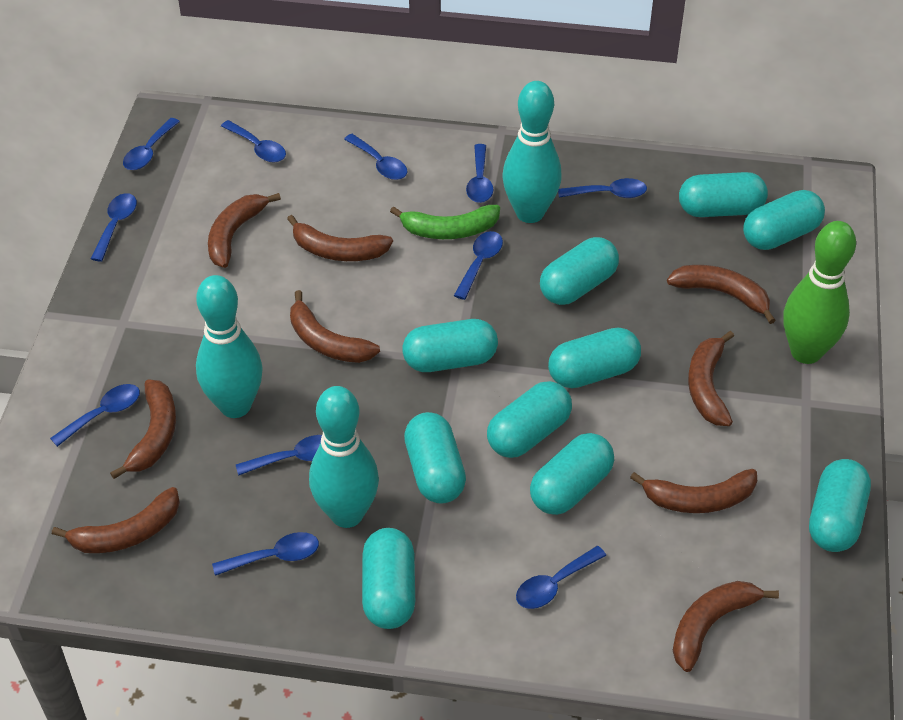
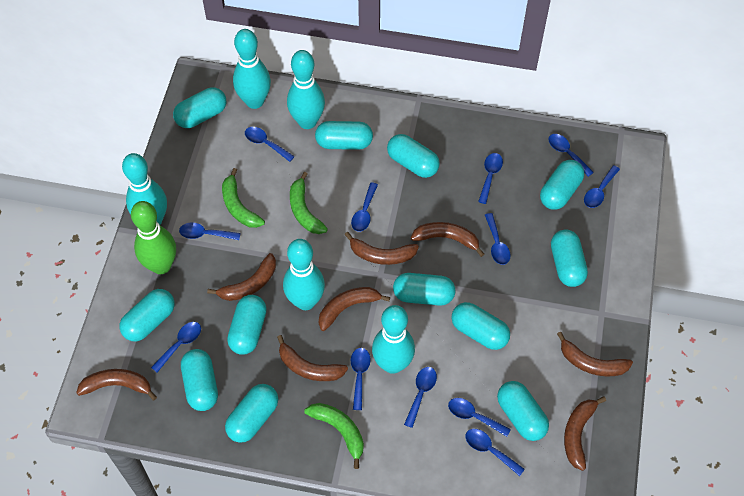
blue spoon: [50,384,140,447] [91,193,137,262] [123,118,180,170] [212,532,319,576] [221,120,286,162] [236,435,322,476] [344,134,407,180] [454,231,503,300] [466,144,494,203] [516,546,606,609] [558,178,647,198] = 11 -> [151,322,201,373] [179,223,241,240] [245,127,295,162] [351,182,378,232] [351,348,371,410] [404,367,437,428] [448,398,511,437] [466,429,525,476] [478,153,503,204] [485,213,511,265] [548,134,594,177] [584,165,620,208] = 12
brown banana: [52,487,180,553] [110,379,176,479] [208,193,281,268] [287,215,393,261] [290,290,380,363] [630,469,757,513] [667,265,776,324] [673,581,779,672] [688,331,734,426] = 9 -> [76,369,157,401] [207,253,276,301] [277,335,348,381] [319,287,390,331] [345,232,419,265] [411,222,484,257] [557,332,633,377] [564,396,606,471] = 8
green banana: [390,205,500,239] = 1 -> [222,168,265,228] [290,172,328,234] [304,403,364,469] = 3
turquoise bowling pin: [196,275,263,418] [309,386,379,528] [503,81,562,223] = 3 -> [122,153,167,225] [233,29,271,109] [283,239,325,310] [287,50,325,129] [372,305,415,374] = 5
turquoise capsule: [362,528,415,629] [402,319,498,372] [404,412,466,504] [487,381,572,458] [530,433,614,515] [540,237,619,305] [548,328,641,388] [679,172,768,217] [743,190,825,250] [809,459,871,552] = 10 -> [119,289,175,341] [173,87,227,128] [181,349,218,411] [225,384,278,443] [227,295,267,355] [315,121,373,150] [387,134,440,178] [393,273,456,306] [452,302,510,350] [497,381,549,441] [540,160,584,210] [551,229,588,287] = 12

